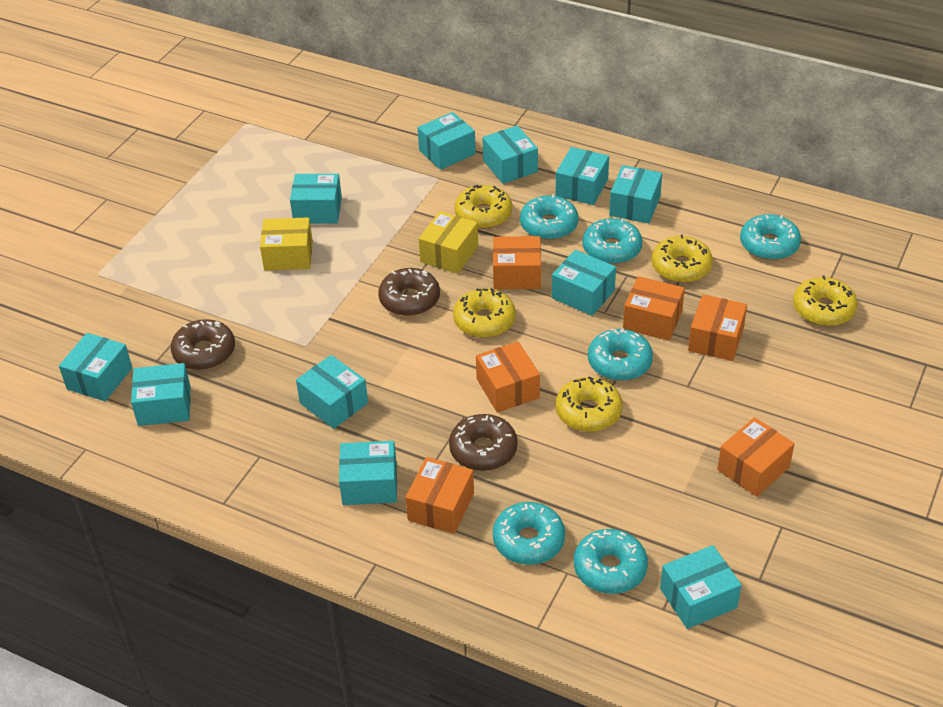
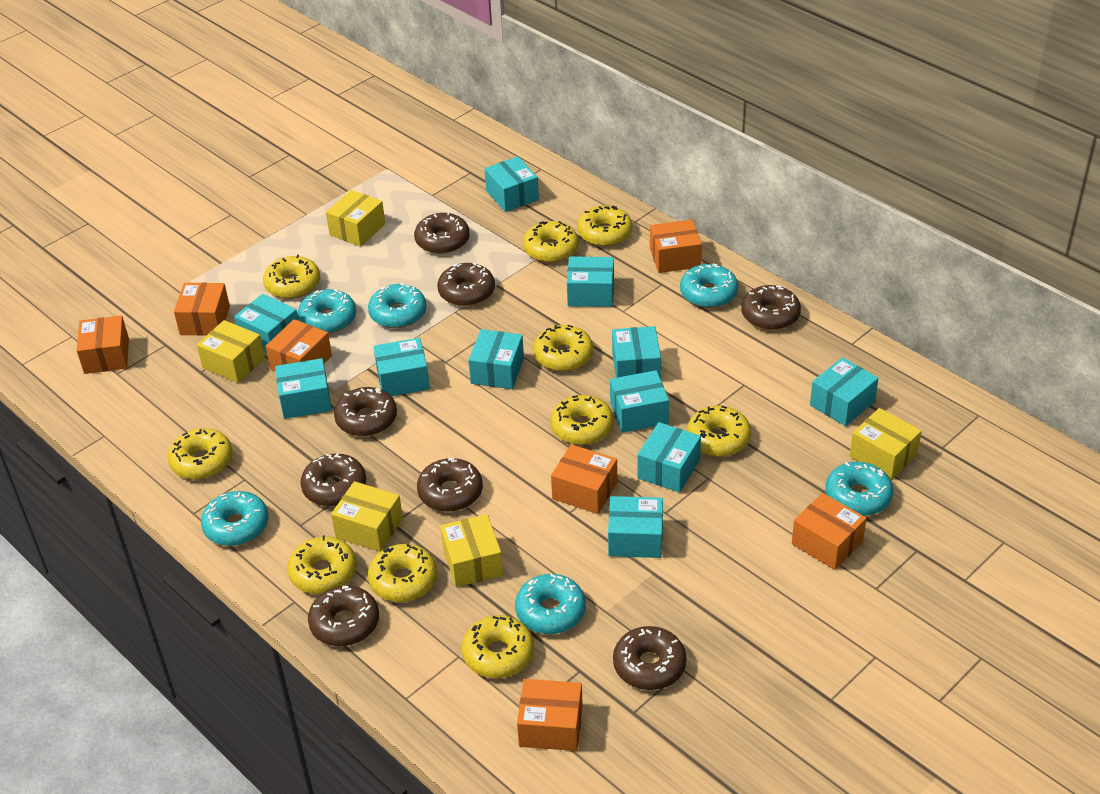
brown donut: [171,319,235,370] [378,268,440,316] [449,414,518,471] = 3 -> [301,453,366,507] [308,585,379,646] [334,387,397,436] [414,212,470,254] [417,458,483,512] [437,263,495,306] [613,626,686,690] [741,285,801,330] = 8
orange box: [405,457,474,534] [476,341,540,413] [493,236,541,289] [623,276,685,341] [688,295,747,361] [717,417,795,497] = 6 -> [76,315,129,374] [174,283,230,336] [266,319,332,372] [517,679,583,751] [551,444,617,514] [650,220,702,273] [792,493,867,570] = 7
yellow box: [260,217,313,271] [419,211,478,274] = 2 -> [197,320,265,383] [326,190,385,247] [331,481,403,552] [440,514,503,587] [850,408,922,480] = 5
yellow donut: [453,288,516,338] [454,185,512,229] [556,376,623,432] [651,234,713,283] [793,276,858,326] = 5 -> [167,428,233,480] [263,255,320,299] [287,535,357,594] [368,544,437,602] [462,615,534,678] [523,221,579,263] [533,325,593,371] [550,395,614,445] [577,205,632,247] [687,406,751,457] = 10

